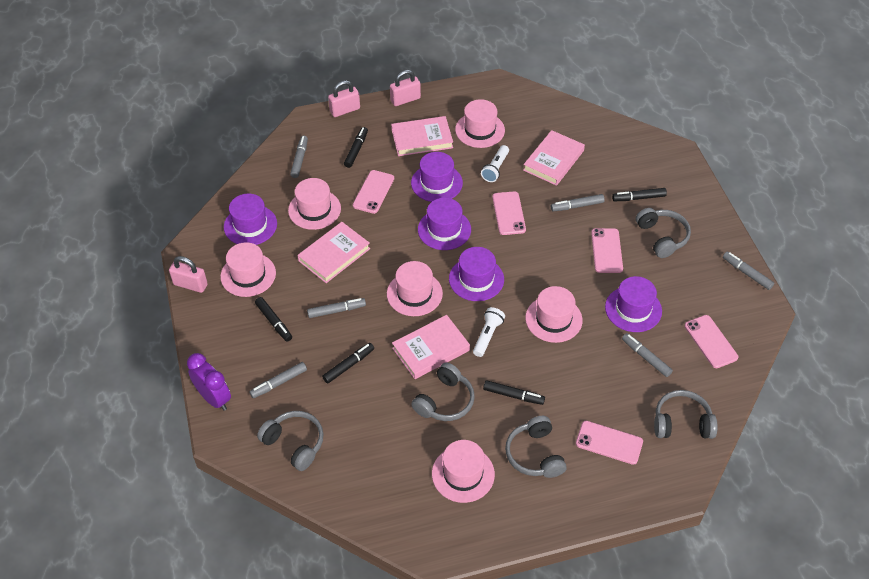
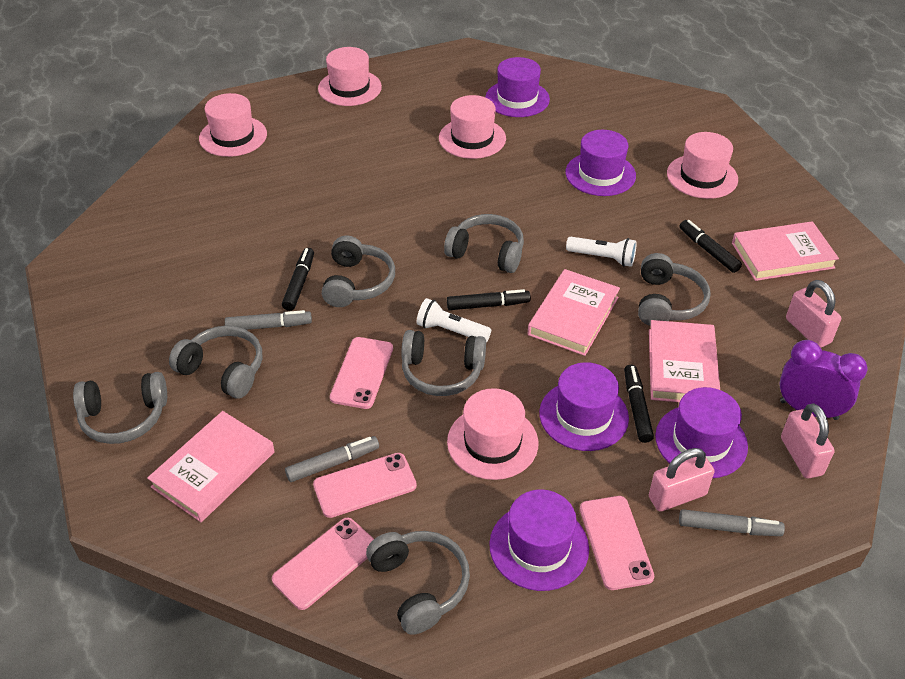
black marker: [255,297,292,342] [322,343,374,383] [344,127,368,168] [483,380,545,405] [612,188,667,201] = 5 -> [282,248,314,311] [447,289,531,310] [624,365,654,443] [680,220,742,273] = 4
grey headphones: [257,411,323,471] [411,363,475,421] [505,416,567,478] [636,208,691,258] [654,390,718,439] = 5 -> [73,372,167,444] [169,326,262,399] [322,235,395,307] [366,531,470,635] [401,330,486,396] [444,214,524,273] [638,253,711,326] = 7
grey marker: [249,362,307,398] [290,136,308,178] [307,298,366,318] [551,194,605,211] [622,333,673,377] [723,252,774,290] = 6 -> [225,310,312,330] [285,436,379,482] [679,509,785,536] = 3
pink hat: [220,242,276,297] [288,178,341,230] [387,261,443,316] [432,440,495,503] [455,99,505,148] [525,286,583,343] = 6 -> [199,93,267,157] [318,47,382,106] [439,95,506,159] [447,388,538,480] [667,132,738,199] = 5
pink phone: [353,170,394,214] [492,191,526,235] [576,421,643,465] [591,228,623,273] [684,315,738,368] = 5 -> [272,518,374,610] [313,453,417,518] [330,337,393,409] [580,496,655,590] = 4

